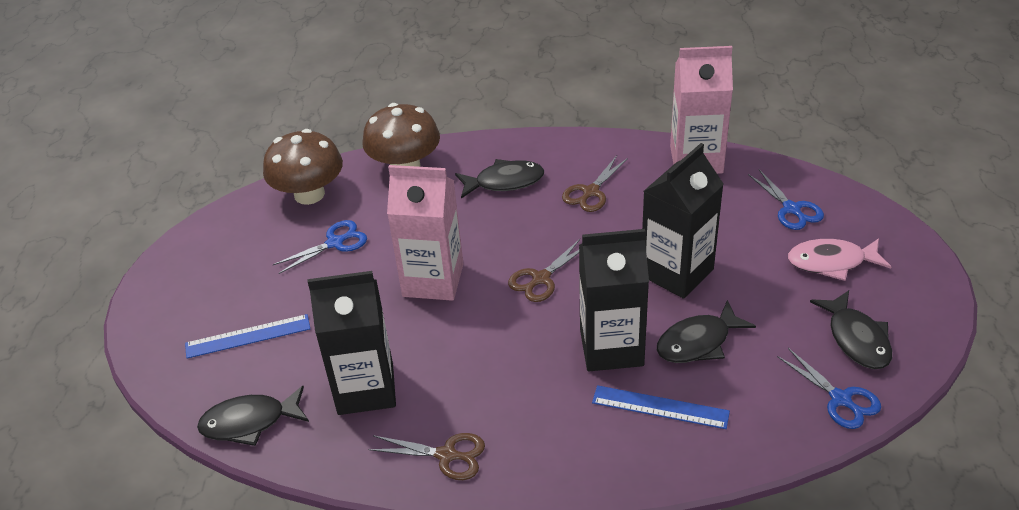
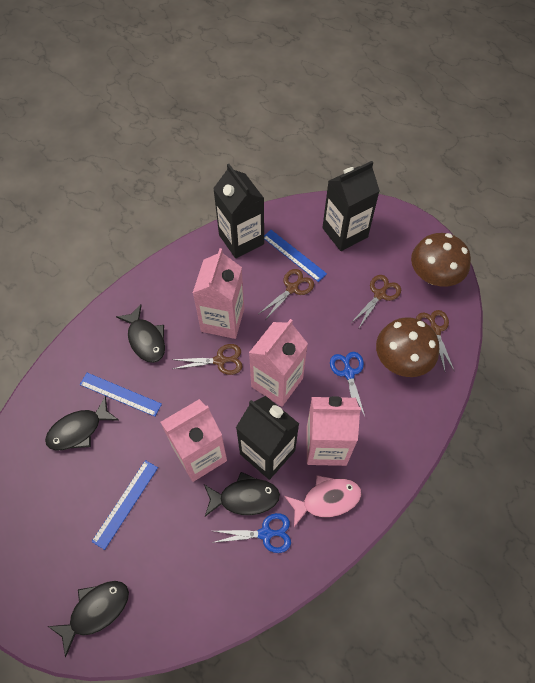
blue ruler: [185,314,310,359] [592,385,730,429] = 2 -> [80,373,162,417] [92,460,158,550] [264,230,327,282] = 3
blue scissors: [273,220,367,274] [748,169,824,230] [777,348,881,429] = 3 -> [211,513,291,553] [330,352,365,416] = 2
brown scissors: [368,433,485,480] [508,239,580,302] [562,156,628,212] = 3 -> [172,344,243,375] [259,269,314,319] [351,275,401,328] [416,310,455,372] = 4
pink carton: [387,165,463,301] [670,46,733,174] = 2 -> [161,399,227,482] [193,248,244,339] [249,319,308,407] [306,396,361,466] = 4

